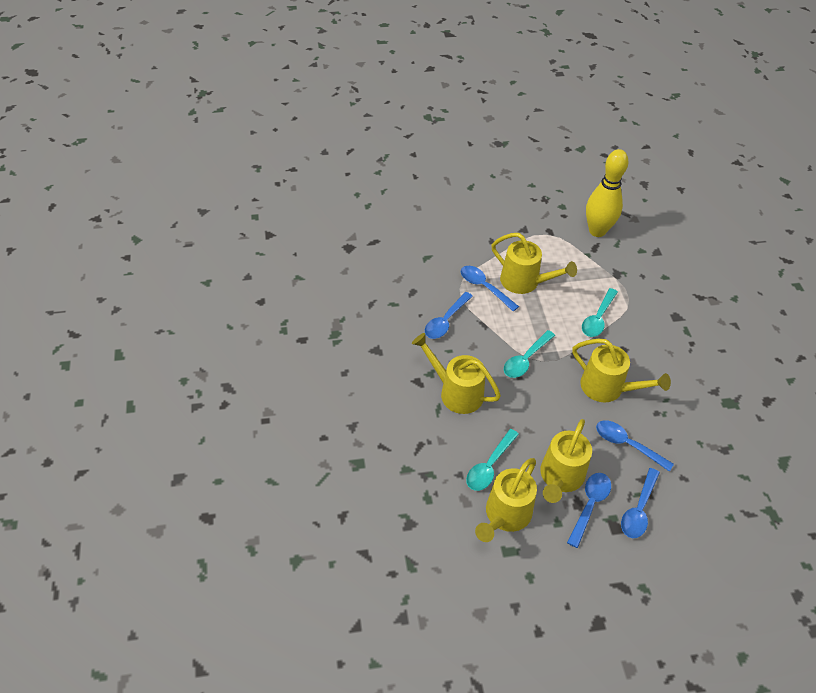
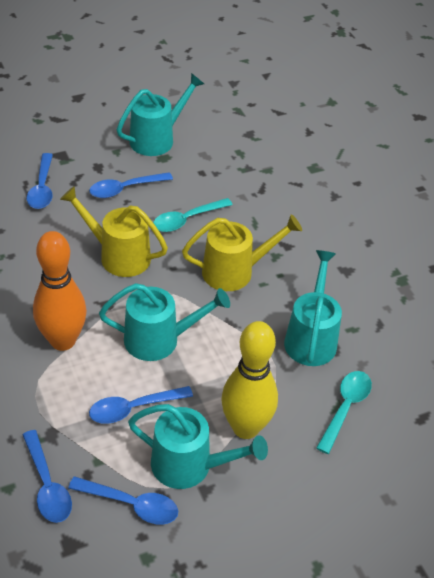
orange bowling pin: none = 0 -> [33,231,87,351] = 1
turquoise spoon: [466,429,519,491] [504,330,555,378] [582,288,618,337] = 3 -> [153,198,233,232] [316,371,372,454] = 2
turquoise watering can: none = 0 -> [99,283,230,361] [117,73,204,156] [128,404,268,489] [284,250,342,366] = 4
yellow watering can: [412,333,501,414] [475,458,537,542] [491,233,577,294] [540,419,592,503] [572,339,671,402] = 5 -> [60,186,168,277] [182,214,302,291] = 2

